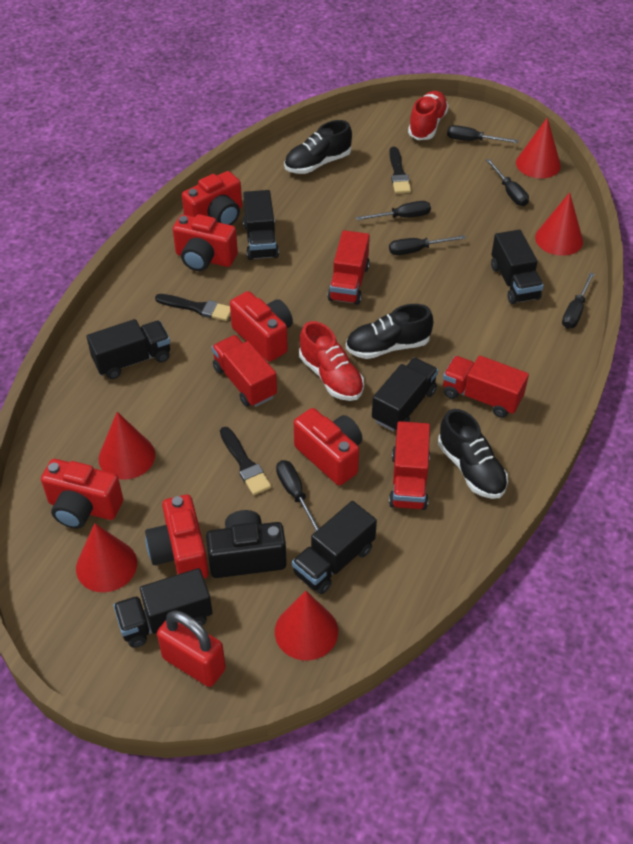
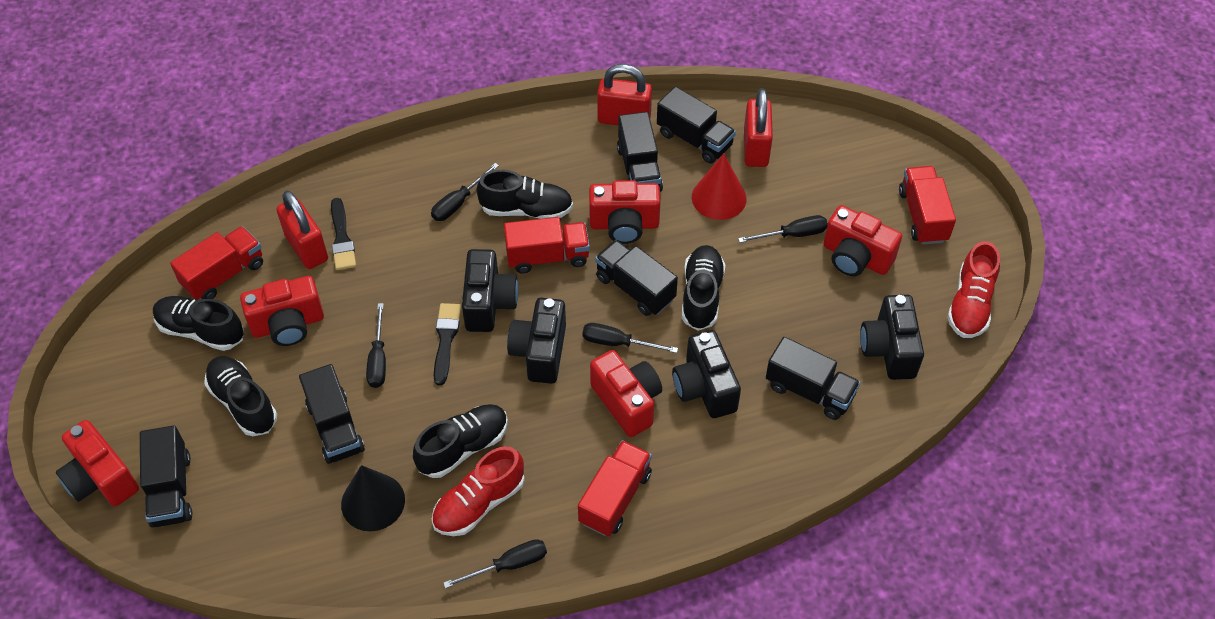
black brush: [155,294,231,321] [220,427,271,495] [389,147,411,193] = 3 -> [331,198,356,270] [434,303,461,385] = 2
black camera: [206,510,287,578] = 1 -> [462,249,519,332] [507,298,566,384] [672,330,741,418] [860,295,924,380] = 4
black cone: none = 0 -> [341,465,405,531] = 1
black screwdriver: [276,460,319,532] [356,201,431,221] [389,235,466,255] [447,125,519,143] [486,159,529,206] [562,272,594,329] = 6 -> [366,303,386,388] [431,163,499,221] [443,539,547,589] [582,323,678,353] [738,215,828,243] = 5
black shoe: [284,120,352,174] [346,304,433,359] [438,409,508,499] = 3 -> [153,296,244,351] [204,356,277,436] [413,404,508,478] [477,170,573,219] [682,245,726,331] = 5
red camera: [41,459,123,529] [145,495,209,579] [173,214,238,271] [182,171,242,225] [230,291,293,362] [294,408,362,486] = 6 -> [56,420,139,506] [240,276,324,346] [589,180,660,244] [590,350,662,437] [823,205,902,276] = 5
red cone: [76,523,137,592] [99,412,155,480] [275,591,338,660] [516,117,561,178] [535,192,583,256] = 5 -> [692,154,747,220] = 1
red padlock: [157,610,226,687] = 1 -> [276,191,328,269] [597,64,652,125] [744,88,773,167] = 3

